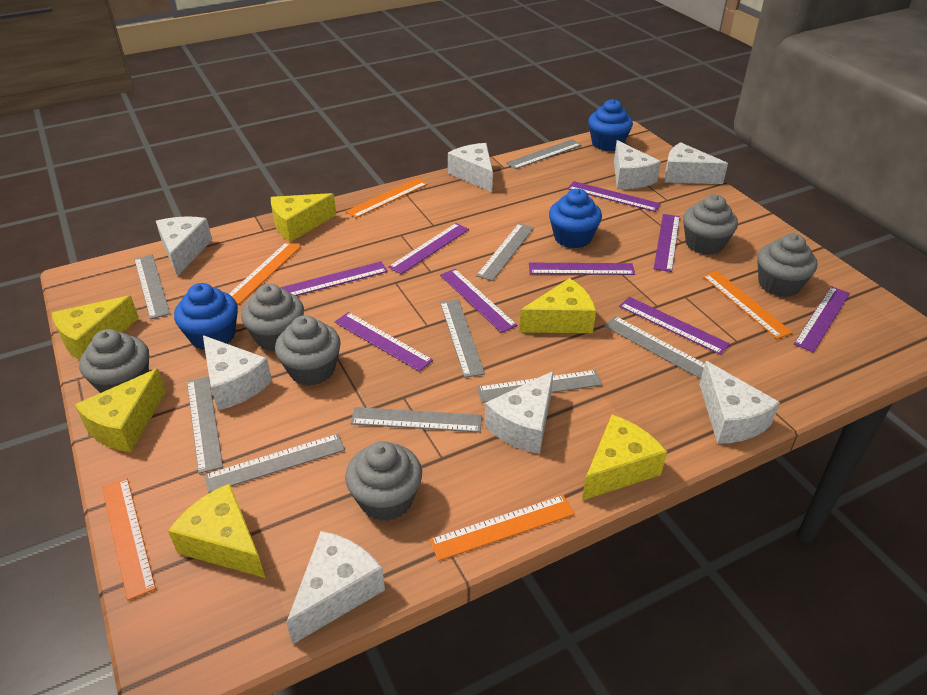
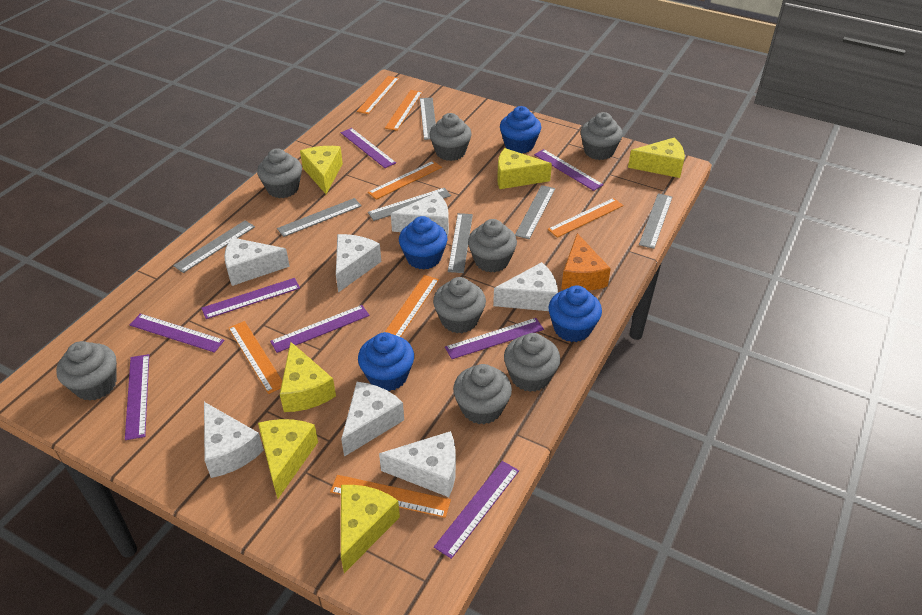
blue cupcake: [174,283,238,350] [549,189,602,248] [588,99,633,151] = 3 -> [358,332,414,391] [399,216,448,270] [500,106,541,153] [548,285,602,342] = 4
grey cupcake: [79,329,149,393] [241,284,304,351] [275,315,341,386] [345,441,422,521] [683,194,738,255] [757,233,817,297] = 6 -> [56,341,117,401] [257,148,302,198] [429,113,472,161] [433,277,486,333] [453,364,512,424] [468,219,517,272] [504,333,560,392] [580,112,623,160] = 8
grey ruler: [134,255,170,319] [187,376,223,474] [204,434,345,493] [350,407,482,432] [440,299,485,378] [476,223,534,281] [477,370,602,403] [506,139,581,169] [604,316,705,379] = 9 -> [173,220,255,273] [277,198,362,237] [368,188,451,221] [420,98,436,140] [448,213,473,273] [515,185,555,239] [639,193,672,249] = 7
orange cheese: none = 0 -> [561,233,611,291] = 1
orange ruler: [102,478,156,601] [229,242,301,304] [345,178,427,218] [429,495,575,561] [703,271,793,339] = 5 -> [229,321,282,394] [330,475,451,518] [357,76,399,114] [368,161,442,200] [385,90,422,131] [385,275,439,337] [548,198,624,238] = 7
purple ruler: [280,261,388,296] [335,312,433,372] [388,223,469,274] [440,269,517,333] [529,263,635,275] [568,181,661,212] [619,297,730,355] [654,214,680,272] [794,286,850,352] = 9 -> [125,354,149,440] [130,314,224,353] [201,278,300,319] [270,305,370,353] [341,128,396,168] [434,461,519,559] [445,318,544,359] [534,149,603,191] = 8
white cheese: [156,216,212,276] [203,335,272,411] [286,531,385,644] [448,143,493,192] [485,371,554,454] [614,140,661,189] [664,142,728,184] [699,361,780,444] = 8 -> [204,402,264,478] [224,237,290,286] [336,234,381,293] [341,382,404,457] [379,431,456,497] [391,192,449,236] [493,262,558,311] = 7

